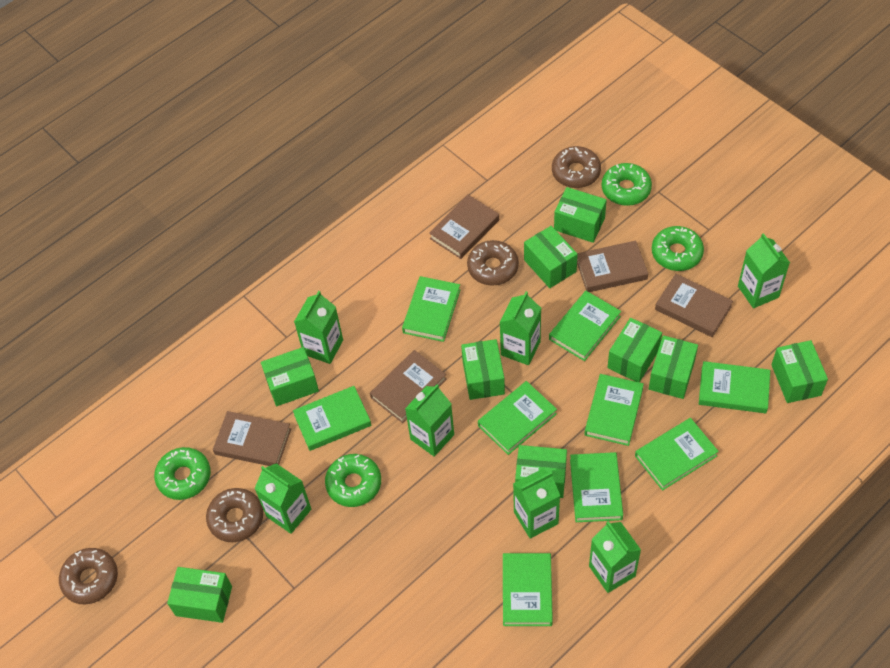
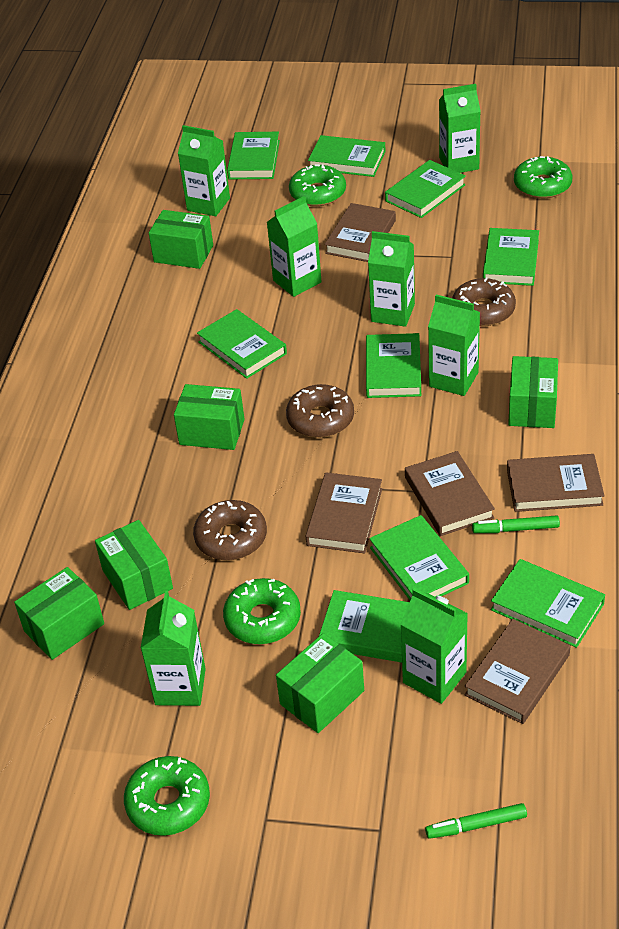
brown donut: [59,548,118,604] [206,488,263,542] [467,240,519,286] [552,146,601,188] = 4 -> [193,500,267,560] [286,384,354,438] [452,278,516,326] = 3
green box: [167,567,232,623] [261,347,319,406] [461,339,505,400] [515,445,567,498] [524,226,578,288] [554,187,607,243] [607,318,662,382] [649,335,698,399] [771,340,828,403] = 9 -> [14,567,104,660] [95,520,173,610] [149,210,213,269] [174,384,245,450] [276,633,364,733] [508,356,558,428] = 6
green marker: none = 0 -> [425,803,527,839] [472,515,560,533] = 2

